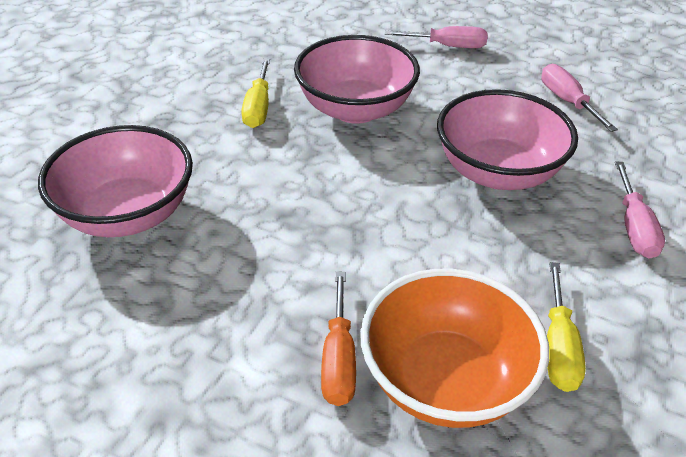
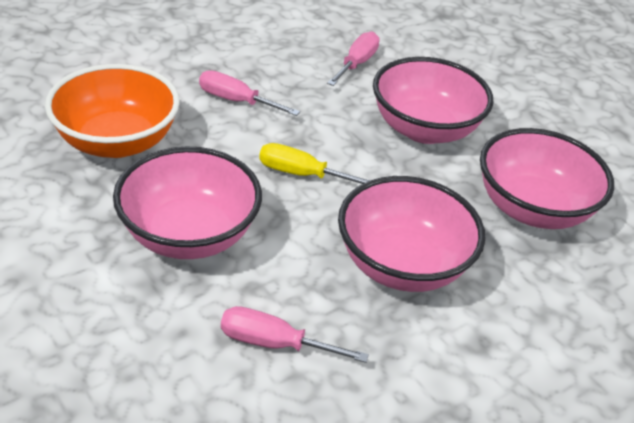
orange screwdriver: [321,272,356,406] = 1 -> none = 0
pink bowl: [38,125,193,237] [294,35,420,124] [437,89,578,190] = 3 -> [113,147,262,259] [338,176,485,292] [373,57,493,144] [480,128,614,229] = 4
yellow screwdriver: [241,58,270,128] [547,262,586,392] = 2 -> [259,143,371,184] = 1

